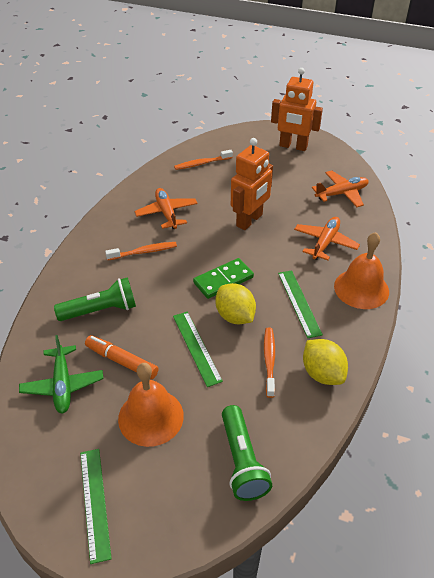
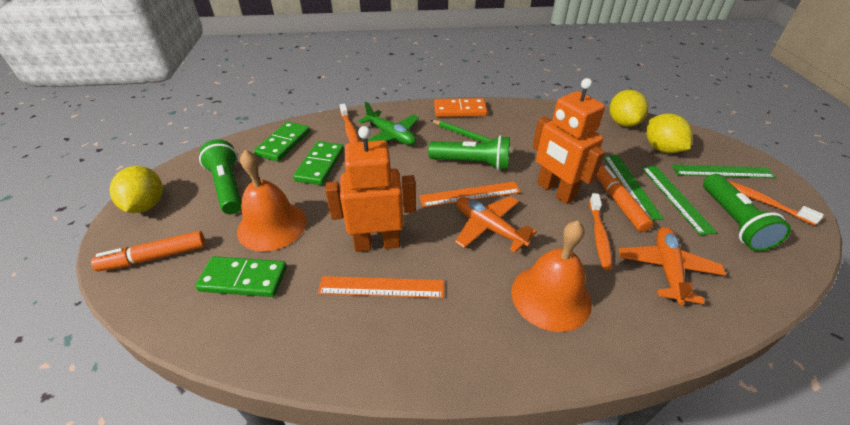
green domino: [193,258,254,299] = 1 -> [195,256,287,297] [254,121,310,162] [293,141,344,185] = 3
green flashlight: [54,277,136,321] [222,405,272,501] = 2 -> [199,139,241,214] [428,135,510,170] [703,174,791,251] = 3
green pencil: none = 0 -> [431,120,515,153] = 1
orange domino: none = 0 -> [434,98,488,117] = 1
orange marker: [85,335,159,380] = 1 -> [91,231,205,271] [597,166,654,232] = 2
orange plane: [134,188,198,229] [294,217,360,260] [312,170,369,207] = 3 -> [455,196,537,253] [619,227,726,305] = 2
orange ruler: none = 0 -> [318,276,444,298] [419,181,521,208] = 2
yellow lemon: [215,283,256,324] [303,339,348,385] = 2 -> [109,166,163,213] [610,90,648,127] [646,113,693,153] = 3

